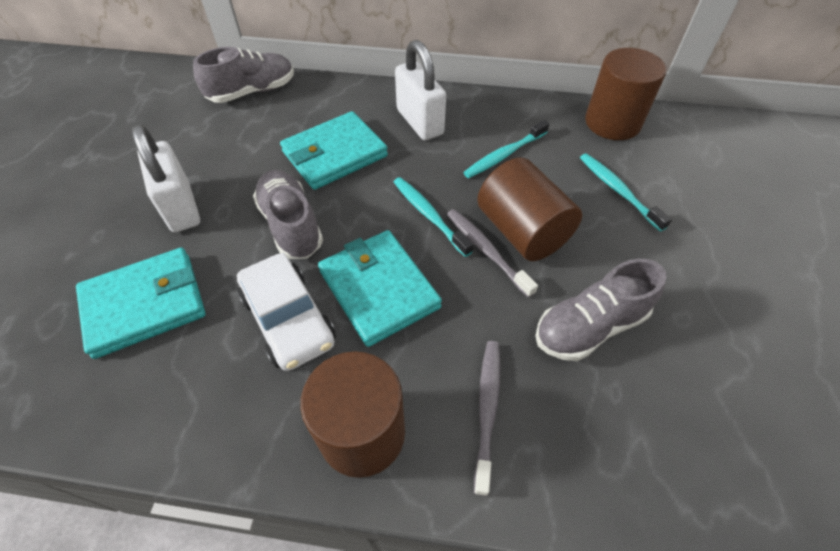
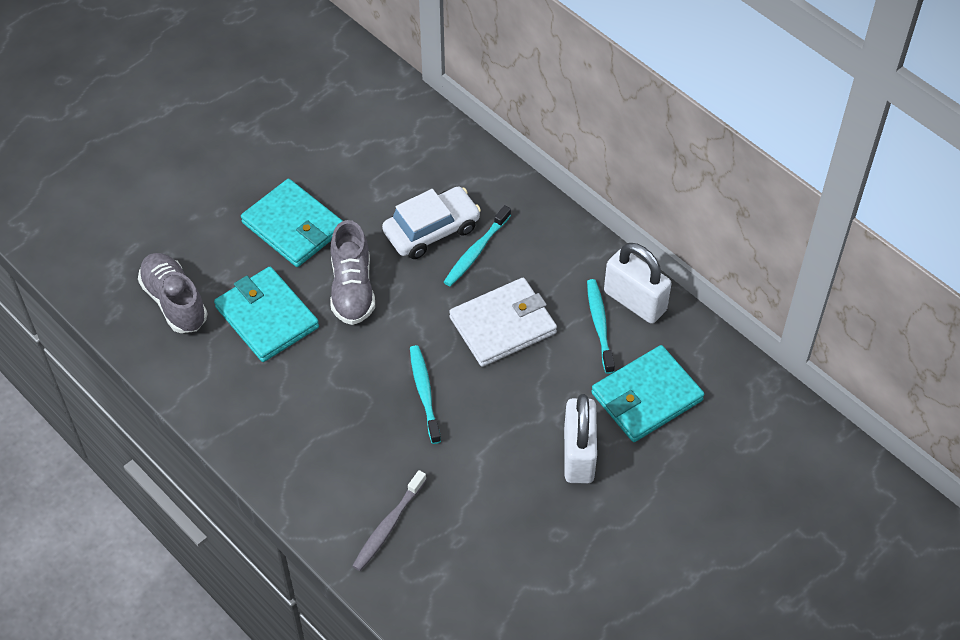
brown cylinder: [300,351,405,478] [477,158,582,261] [585,48,666,140] = 3 -> none = 0
grey shoe: [193,47,294,103] [253,170,323,259] [535,258,667,361] = 3 -> [138,253,207,333] [330,220,375,325] = 2
grey toothbrush: [447,209,538,298] [474,341,500,496] = 2 -> [352,470,426,571] = 1
white wallet: none = 0 -> [449,278,557,367] = 1

